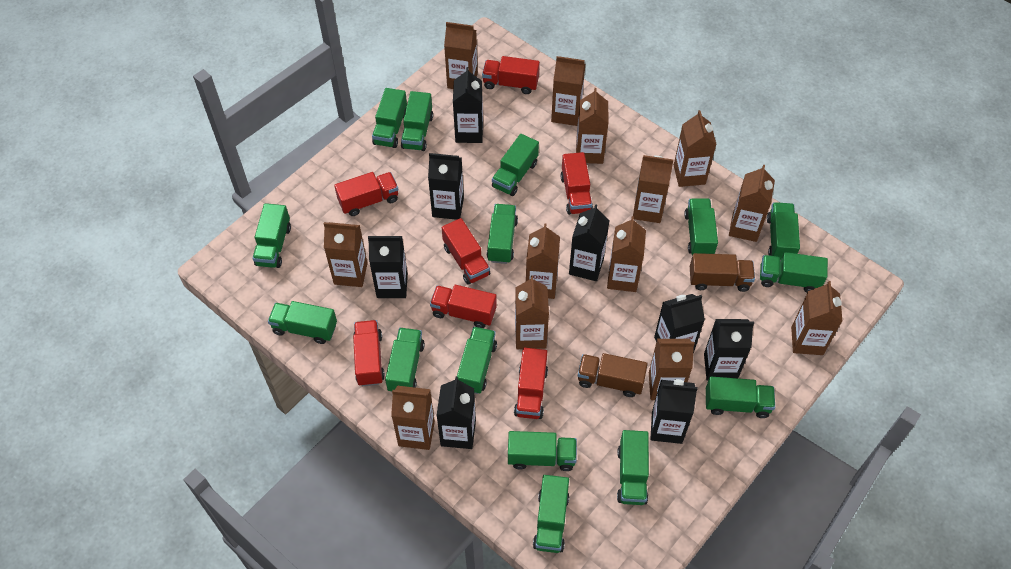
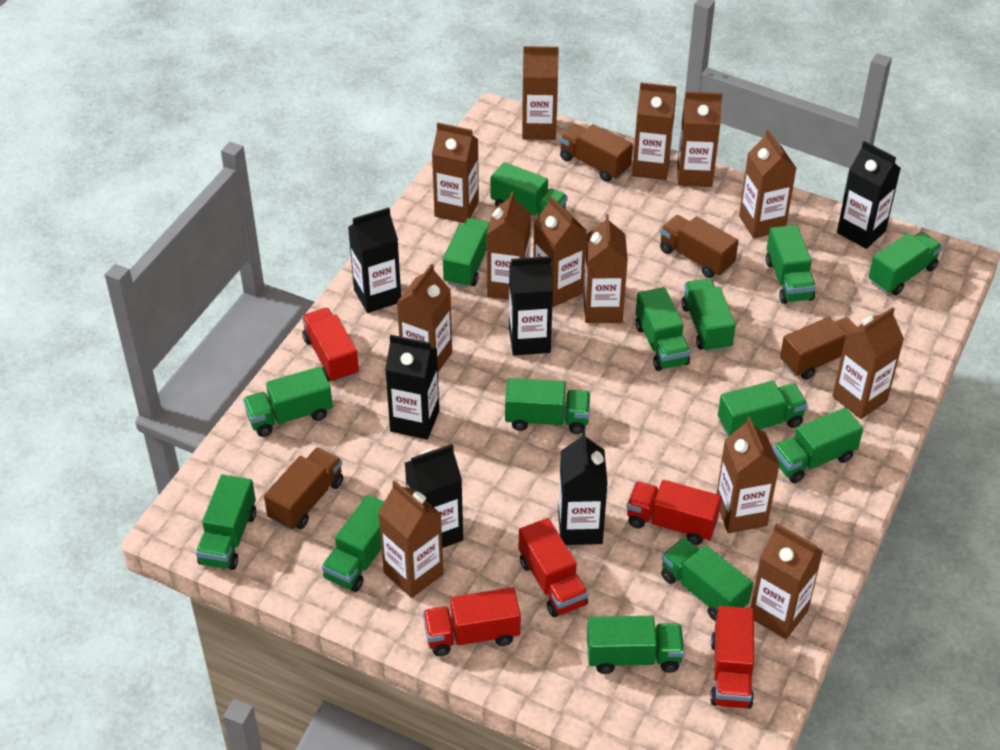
black carton: [368,236,408,298] [428,153,464,220] [437,377,476,449] [453,67,483,143] [569,204,610,281] [650,379,698,444] [654,294,705,354] [704,319,754,381] = 8 -> [348,207,401,313] [385,335,439,439] [405,444,463,548] [509,256,553,355] [558,431,608,545] [837,141,901,249] = 6
brown truck: [578,353,648,397] [690,253,755,292] = 2 -> [264,447,343,530] [559,124,633,182] [660,215,739,278] [780,317,857,380] = 4
green truck: [252,203,291,268] [268,301,337,344] [372,88,407,148] [385,328,425,392] [401,91,433,151] [457,327,497,394] [487,204,518,264] [492,134,539,196] [508,431,577,471] [533,475,569,553] [617,430,649,505] [684,198,718,255] [706,377,775,418] [760,252,828,293] [767,202,800,261] = 15 -> [196,475,256,570] [243,366,333,437] [322,495,384,592] [443,218,490,288] [490,162,568,217] [505,378,590,434] [587,616,685,674] [636,287,690,371] [661,538,753,621] [681,279,736,353] [718,381,808,437] [766,225,816,304] [773,408,863,483] [868,232,942,295] = 14
red truck: [334,172,398,216] [353,320,385,386] [430,285,497,328] [442,218,490,285] [482,56,540,94] [514,348,548,419] [560,152,593,215] = 7 -> [302,308,359,383] [423,587,521,656] [519,518,588,617] [627,480,722,545] [710,606,754,709] = 5

